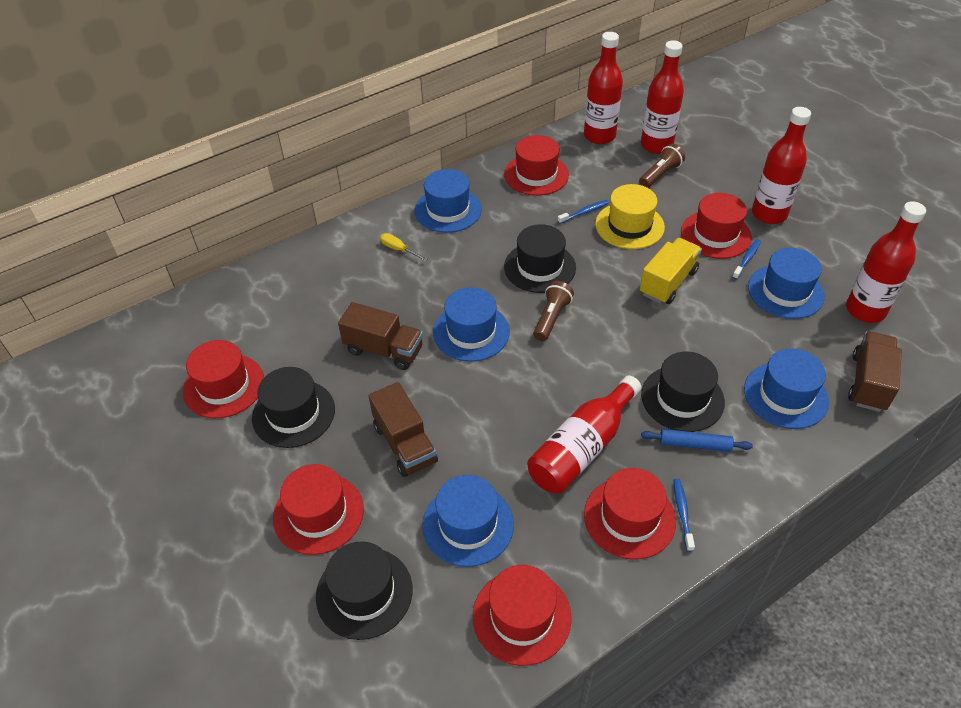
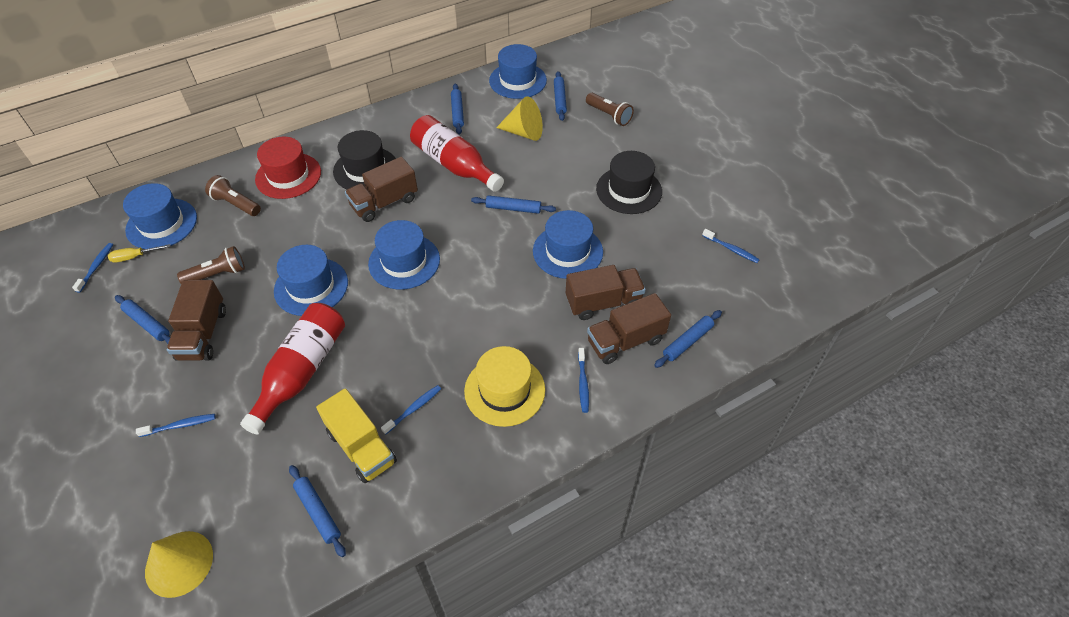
black hat: [252,367,335,448] [316,541,413,640] [504,224,576,293] [641,351,725,432] = 4 -> [333,130,396,189] [596,151,662,214] = 2
blue rolling pin: [641,429,753,452] = 1 -> [115,295,170,344] [289,465,346,557] [451,84,464,135] [471,195,556,214] [554,71,567,121] [654,310,722,368] = 6
blue toothbrush: [557,200,609,224] [673,479,695,552] [732,239,761,279] = 3 -> [72,243,113,293] [136,414,216,437] [381,385,441,435] [578,348,589,413] [702,229,760,263] = 5
brown flashlight: [533,281,574,341] [639,144,685,188] = 2 -> [177,246,245,284] [205,175,261,216] [586,93,634,126] = 3
brown truck: [338,302,423,370] [369,382,438,477] [848,331,902,412] = 3 -> [167,280,226,361] [345,157,418,222] [566,265,646,320] [587,293,671,364] = 4
red bottle: [527,375,642,494] [584,32,623,144] [641,40,684,154] [752,107,811,224] [846,201,926,323] = 5 -> [240,303,345,435] [410,115,504,192] = 2
red hat: [183,340,264,418] [273,464,364,555] [473,565,572,666] [504,135,569,196] [584,468,676,560] [681,193,752,259] = 6 -> [255,137,321,199] = 1
yellow cone: none = 0 -> [145,531,213,598] [496,96,543,141] = 2

